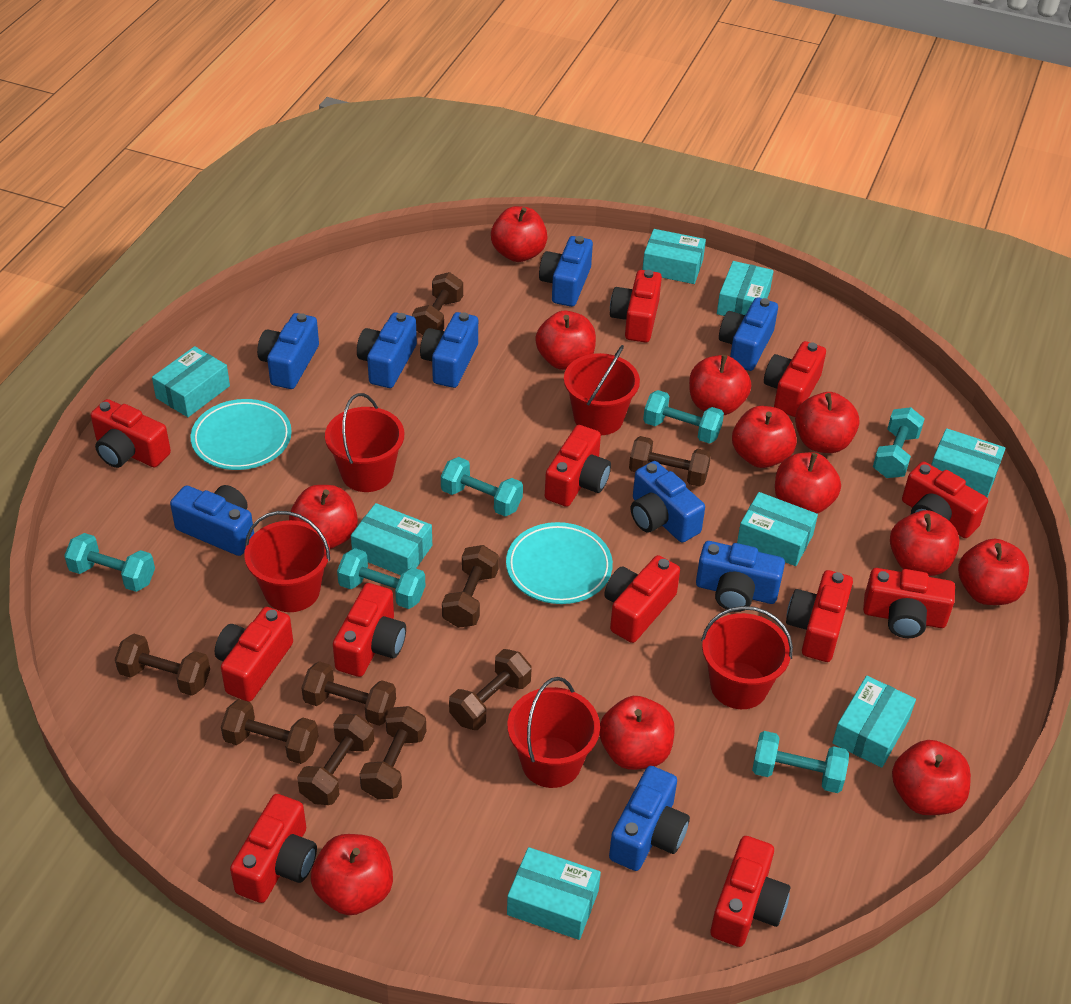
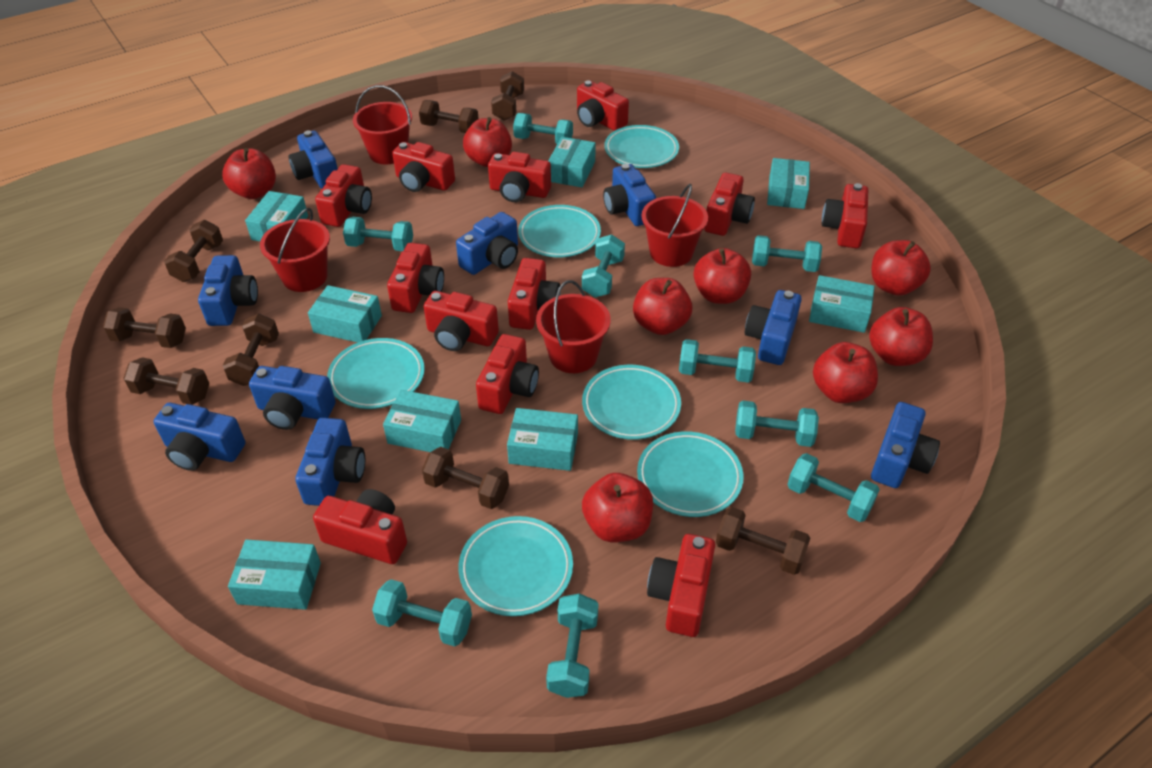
brown dumbbell: [115,634,210,696] [221,699,318,764] [297,714,374,805] [301,661,396,726] [360,706,426,799] [412,272,463,335] [442,545,499,628] [449,649,532,730] [629,436,711,487] = 9 -> [103,307,186,348] [123,357,210,405] [164,220,223,282] [223,314,279,386] [419,100,479,133] [422,447,509,509] [491,71,524,121] [716,507,810,575] = 8
red apple: [289,485,358,549] [311,834,393,915] [491,206,547,262] [535,311,596,370] [599,696,675,770] [689,355,751,415] [732,406,797,468] [775,452,841,514] [795,392,860,453] [890,510,959,576] [892,740,971,815] [958,538,1029,605] = 12 -> [222,148,276,199] [463,117,512,167] [582,473,653,542] [633,278,692,335] [693,248,751,304] [813,342,878,403] [869,307,933,366] [871,240,931,296] = 8
red bucket: [244,511,330,612] [325,393,404,492] [507,677,600,788] [564,345,640,435] [701,606,793,709] = 5 -> [260,208,330,292] [353,85,412,164] [536,280,611,373] [641,184,708,267] = 4
turquoise dumbbell: [64,533,155,592] [337,548,425,609] [441,457,523,516] [643,390,724,444] [752,731,849,793] [873,407,925,478] = 6 -> [343,217,413,251] [372,579,472,647] [513,113,573,144] [546,593,599,698] [582,234,625,297] [679,339,756,383] [735,401,819,447] [752,235,822,272] [787,453,880,522] = 9
turquoise plate: [191,399,292,470] [506,522,613,604] = 2 -> [327,338,425,409] [458,516,573,616] [518,205,601,257] [582,365,681,440] [604,125,679,168] [637,431,744,517] = 6

